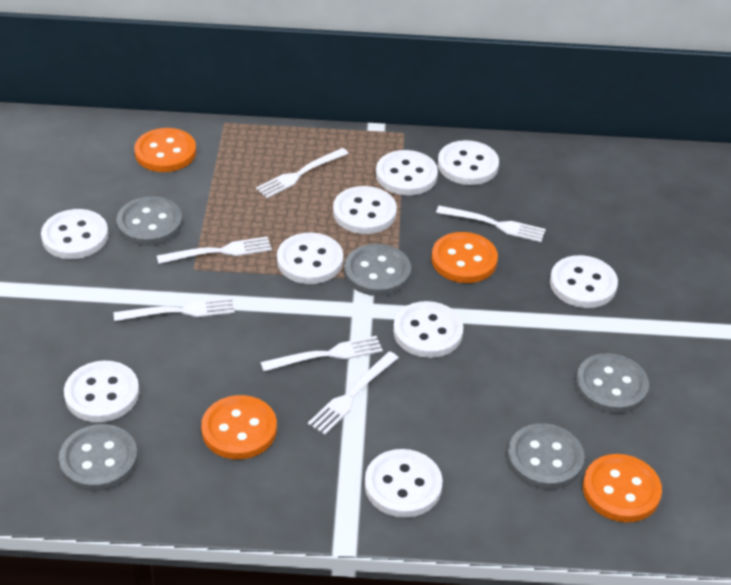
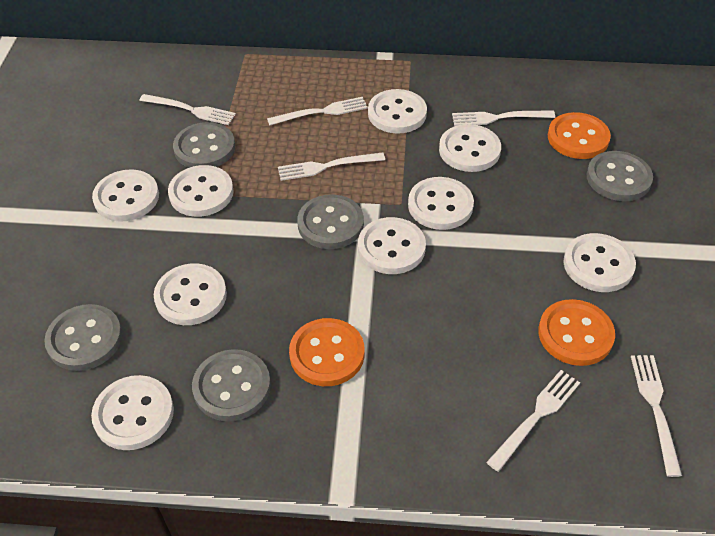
orange button: [134,128,196,172] [201,395,277,459] [431,232,498,283] [583,454,662,522] = 4 -> [289,318,364,386] [538,299,615,366] [548,112,611,159] = 3

